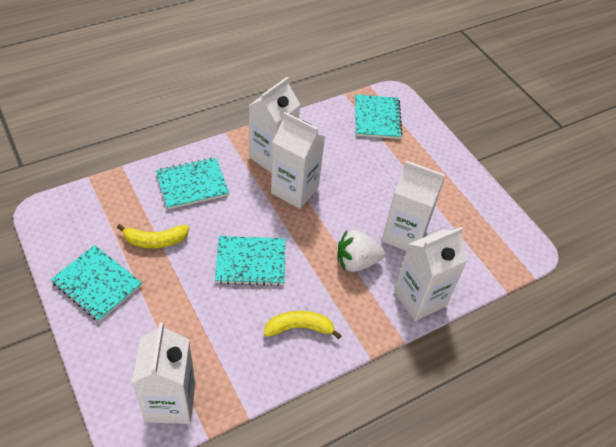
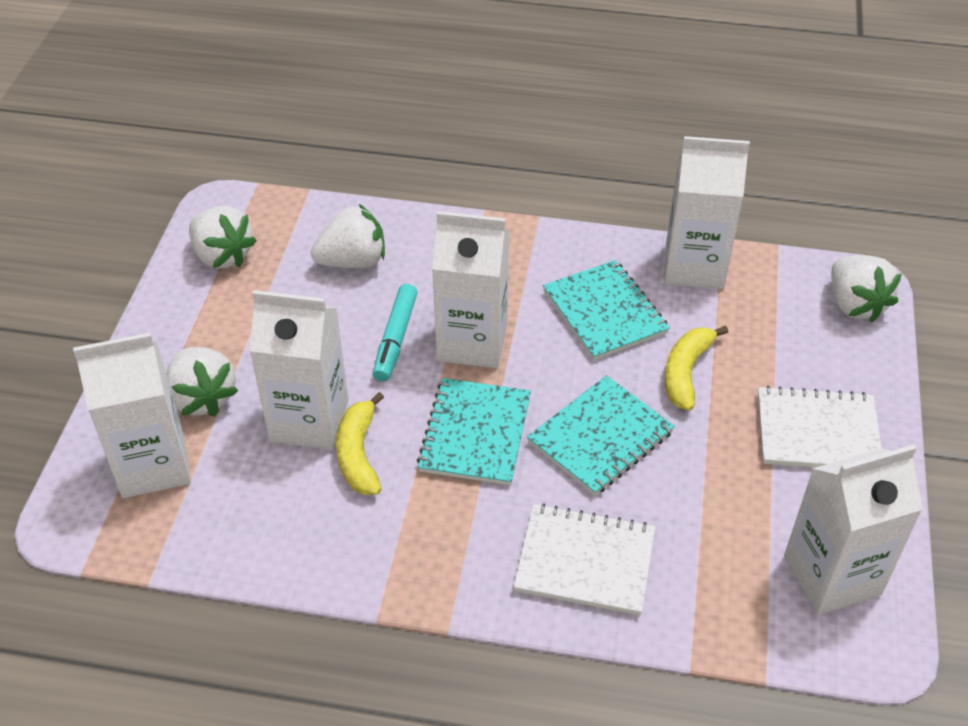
turquoise marker: none = 0 -> [373,284,417,381] = 1
turquoise notebook: [51,245,142,322] [156,157,229,209] [215,236,285,286] [355,94,403,139] = 4 -> [417,378,531,486] [527,375,675,496] [543,260,669,360] = 3
white notebook: none = 0 -> [514,503,655,615] [758,386,882,468] = 2
white strawberry: [337,230,385,272] = 1 -> [166,347,238,417] [189,206,257,269] [311,204,385,268] [831,255,902,322] = 4

